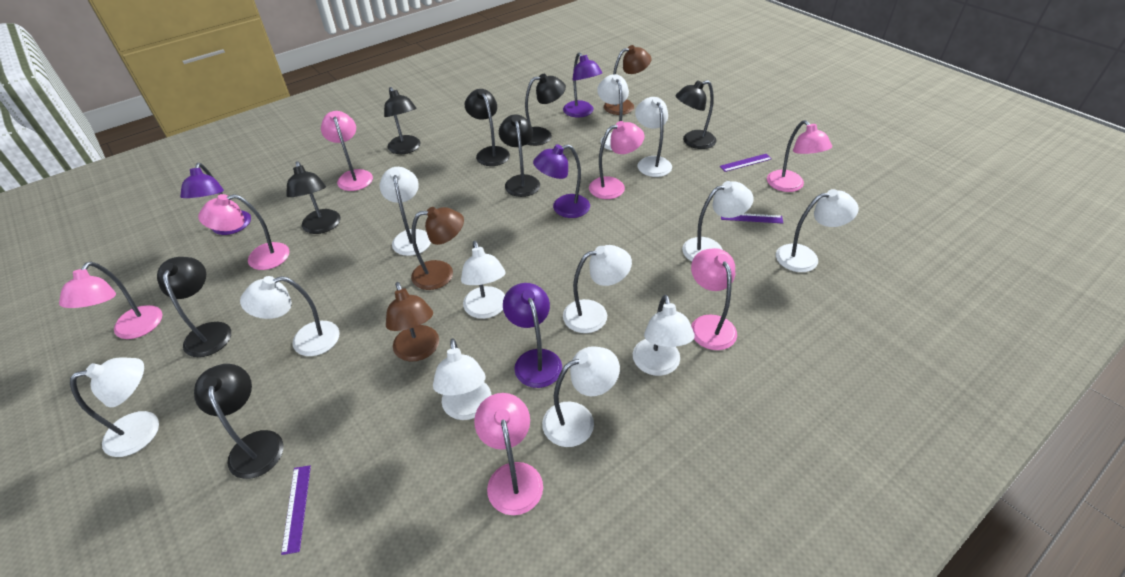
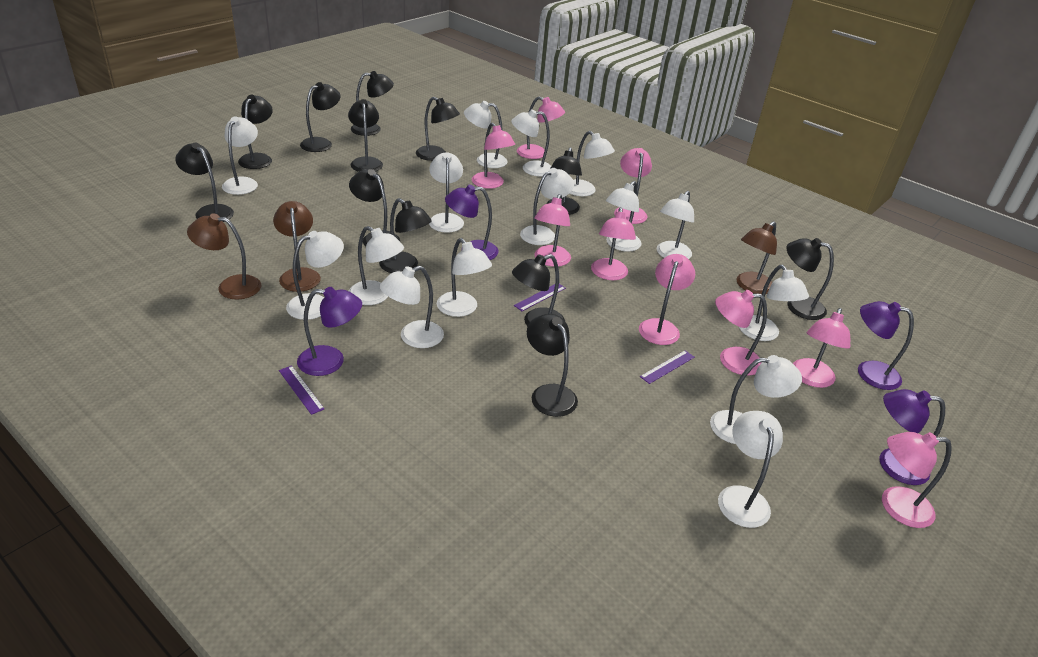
black lamp: [157,257,231,357] [194,364,283,479] [286,161,340,234] [384,87,420,154] [465,89,510,166] [499,114,540,197] [525,74,566,146] [675,80,717,149] = 8 -> [175,143,234,222] [238,95,273,169] [300,82,341,152] [348,99,383,172] [349,169,400,246] [351,71,394,136] [379,198,432,273] [416,97,460,161] [512,254,565,327] [527,314,578,417] [547,147,582,215] [786,238,834,320] = 12
pink lamp: [59,262,162,339] [198,194,289,270] [321,111,373,191] [474,393,543,515] [589,121,644,199] [691,248,737,350] [767,120,832,192] = 7 -> [472,123,515,189] [517,97,565,159] [534,194,571,267] [591,207,636,280] [614,148,652,224] [639,254,695,345] [715,290,767,375] [793,308,850,388] [882,432,952,528] = 9
white lamp: [70,357,159,457] [240,276,340,356] [380,167,431,256] [433,338,491,420] [461,241,506,319] [542,346,620,447] [563,245,632,333] [597,74,629,151] [633,295,695,376] [635,97,672,177] [682,181,753,262] [776,189,859,272] = 12 -> [222,116,258,195] [286,231,344,320] [349,226,404,305] [379,266,444,348] [429,152,464,233] [437,238,492,317] [464,101,507,168] [511,109,551,176] [520,168,574,245] [570,131,615,196] [606,181,642,252] [657,191,694,259] [710,355,802,444] [718,411,783,528] [739,265,809,341] = 15

